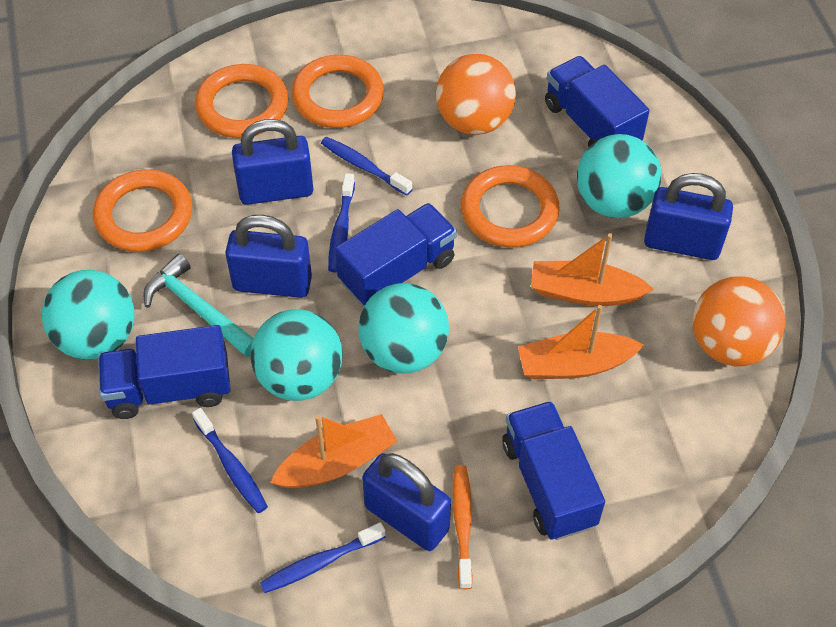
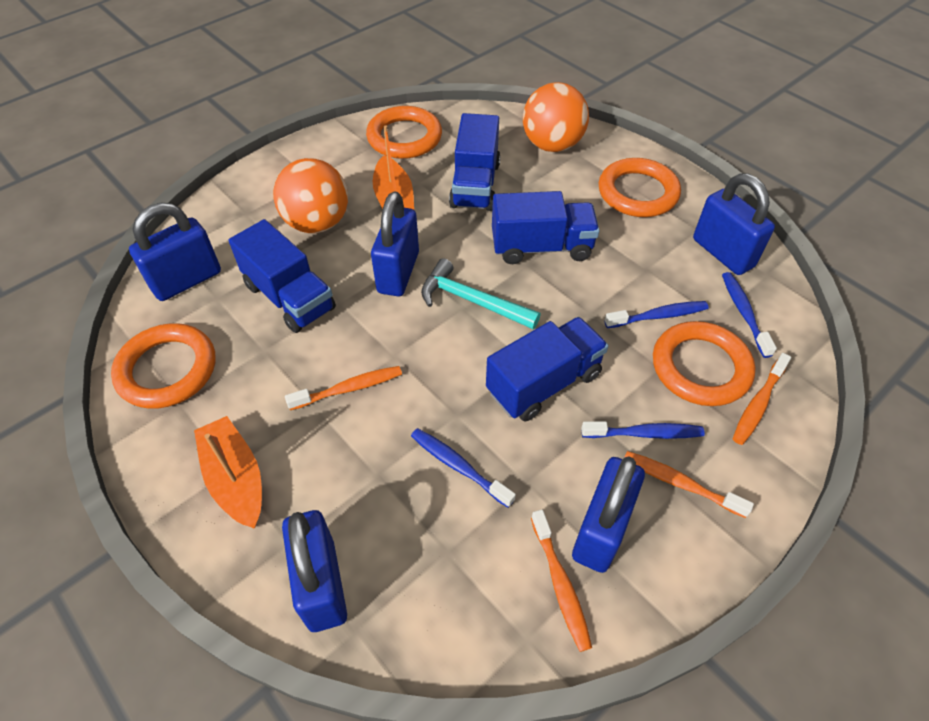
blue padlock: [225,215,312,298] [232,119,313,205] [362,453,451,551] [644,173,733,260] = 4 -> [129,203,221,301] [282,510,347,632] [371,192,419,296] [572,456,645,573] [693,173,775,275] = 5
orange boat: [270,414,397,488] [518,305,644,379] [531,233,653,306] = 3 -> [194,416,262,528] [373,125,414,210] = 2
orange toothbrush: [453,465,473,589] = 1 -> [285,366,402,410] [531,510,592,652] [624,451,754,518] [733,353,791,445] = 4
turquoise ball: [42,270,135,360] [251,309,343,401] [358,283,449,374] [577,134,661,218] = 4 -> none = 0

